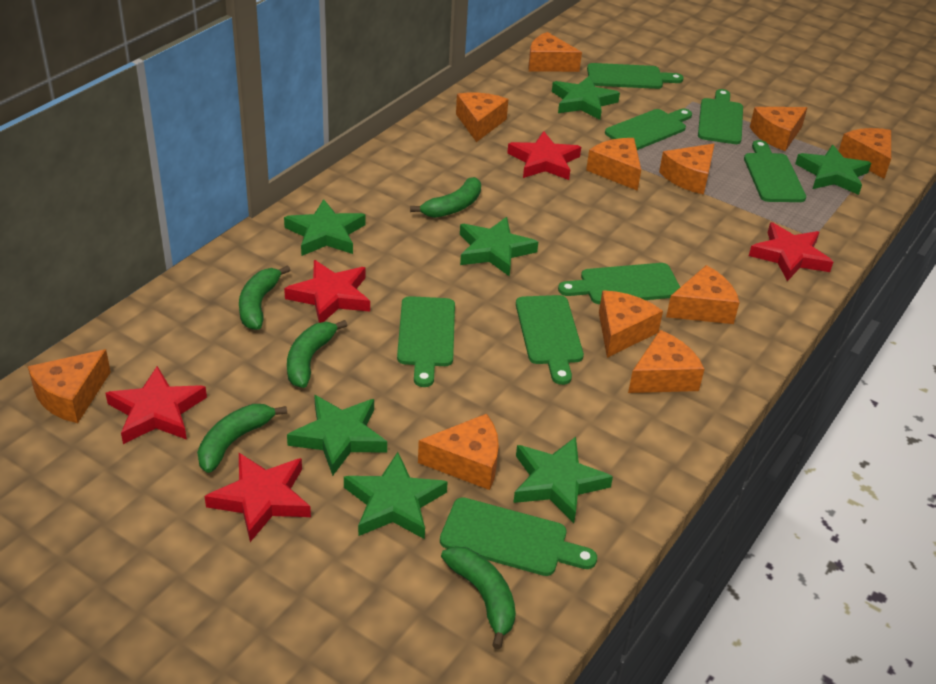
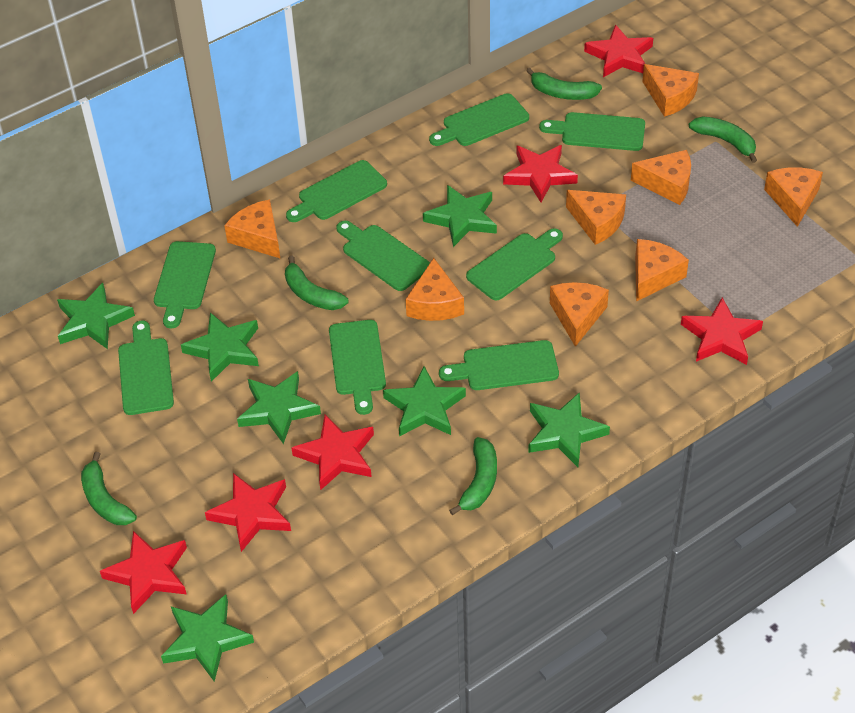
green cutting board: [397,296,455,387] [440,497,597,576] [516,295,584,385] [558,263,680,304] [587,63,684,89] [605,109,692,150] [698,89,743,144] [744,140,806,202] = 8 -> [118,321,174,415] [154,241,216,328] [286,160,387,222] [329,320,386,415] [336,221,430,291] [429,93,529,146] [439,340,559,390] [466,228,563,301] [539,112,645,151] = 9
orange cheese: [28,349,111,423] [418,414,499,490] [456,93,508,142] [528,32,582,72] [586,138,641,191] [599,290,663,358] [628,330,705,393] [659,144,714,195] [666,265,740,324] [750,107,808,151] [839,128,891,179] = 11 -> [224,199,280,258] [406,258,464,321] [550,282,609,347] [566,190,626,245] [631,150,691,205] [635,239,689,301] [642,64,699,117] [764,167,823,227] = 8
red star: [105,366,207,444] [204,453,311,542] [284,260,370,323] [507,131,581,180] [749,222,833,281] = 5 -> [100,531,187,614] [205,473,291,552] [292,415,374,490] [503,145,578,202] [584,25,653,77] [681,297,763,365] = 6

